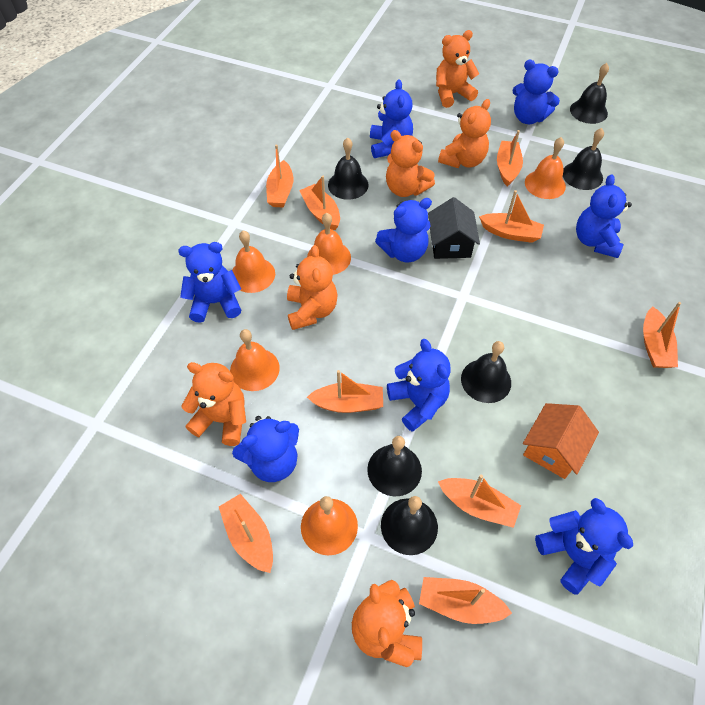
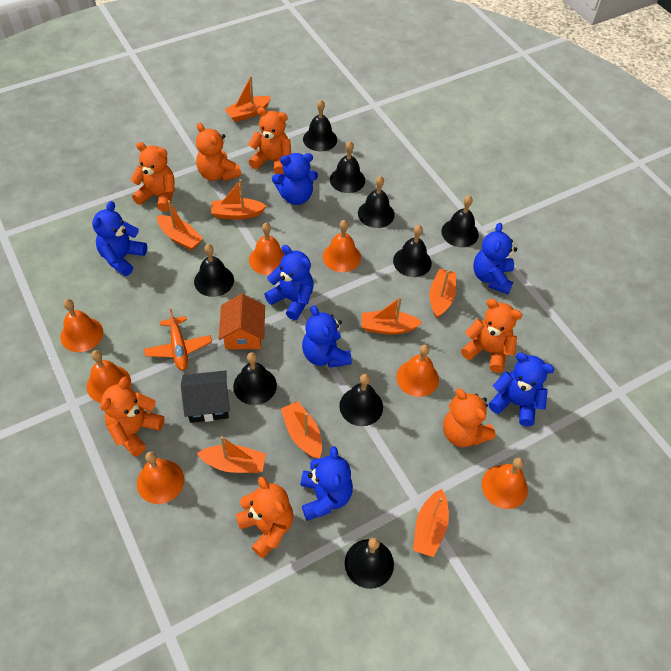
black bell: [328,138,369,200] [367,436,422,496] [381,496,438,555] [461,341,511,403] [563,128,604,190] [570,63,609,124] = 6 -> [194,244,234,297] [233,352,277,405] [303,100,337,151] [330,141,365,193] [339,374,383,426] [345,538,394,589] [358,176,395,228] [393,225,432,277] [441,195,479,247] = 9
blue teddy bear: [178,242,241,323] [232,416,299,482] [370,79,413,158] [375,198,432,263] [387,339,451,432] [512,60,560,124] [535,498,633,595] [576,174,632,258] = 8 -> [92,201,147,276] [264,245,314,320] [272,153,318,205] [300,446,353,521] [302,305,352,368] [473,223,517,294] [489,353,554,426] = 7
orange bell: [230,329,280,391] [232,231,275,293] [301,496,358,555] [307,213,351,275] [525,137,566,199] = 5 -> [61,299,103,352] [87,350,131,403] [137,451,184,504] [249,223,285,275] [323,220,361,272] [396,344,439,397] [482,457,528,509] = 7
orange boat: [219,494,273,573] [266,145,293,208] [299,176,340,230] [307,370,383,413] [419,577,512,624] [438,475,521,528] [479,190,544,243] [497,130,523,186] [643,302,681,368] = 9 -> [157,200,203,251] [197,436,266,473] [211,179,266,220] [224,76,271,122] [281,401,322,459] [362,296,422,335] [413,489,449,557] [429,269,456,318] = 8
orange plane: none = 0 -> [144,309,212,370] = 1
orange teddy bear: [181,362,246,446] [287,245,338,330] [352,580,422,667] [386,130,435,197] [436,30,479,108] [438,99,491,168] = 6 -> [100,377,165,457] [130,142,175,212] [196,123,241,181] [236,477,293,558] [248,107,291,174] [443,389,496,447] [461,299,522,373] = 7

